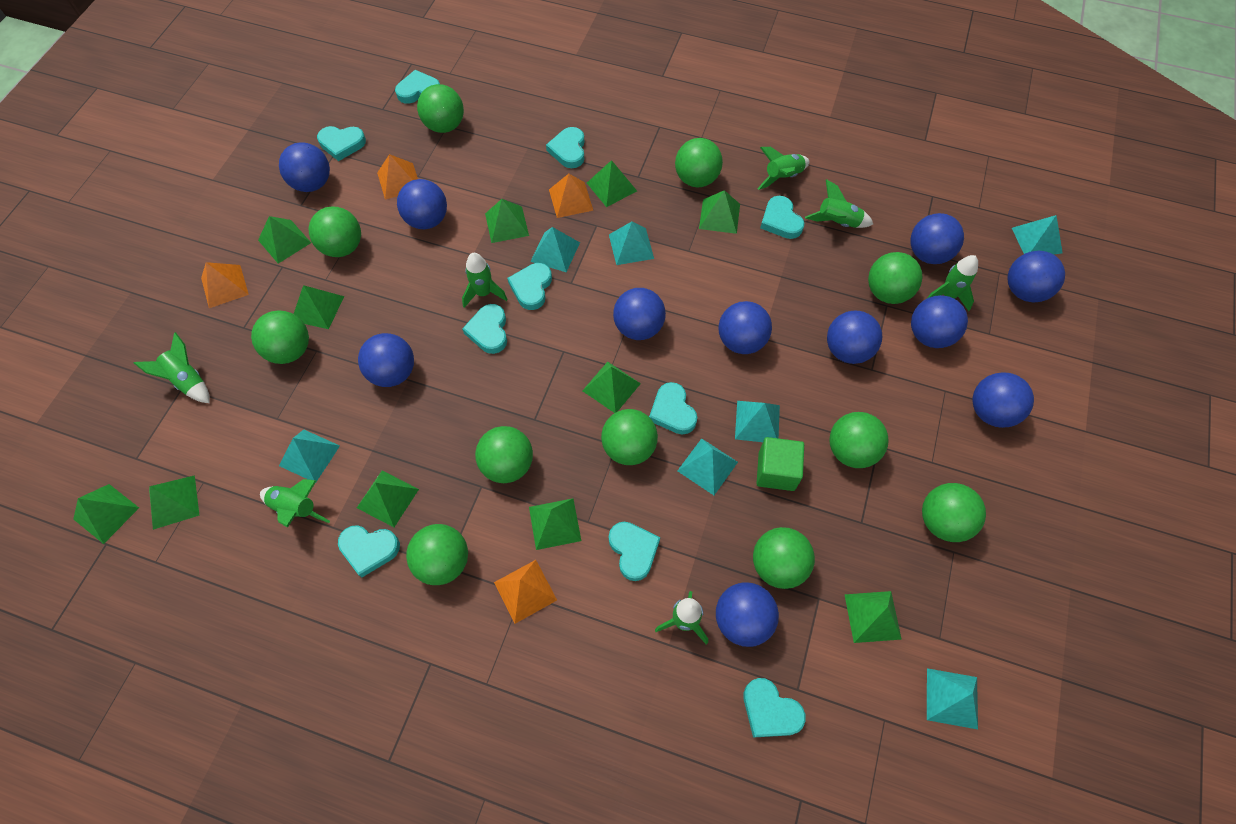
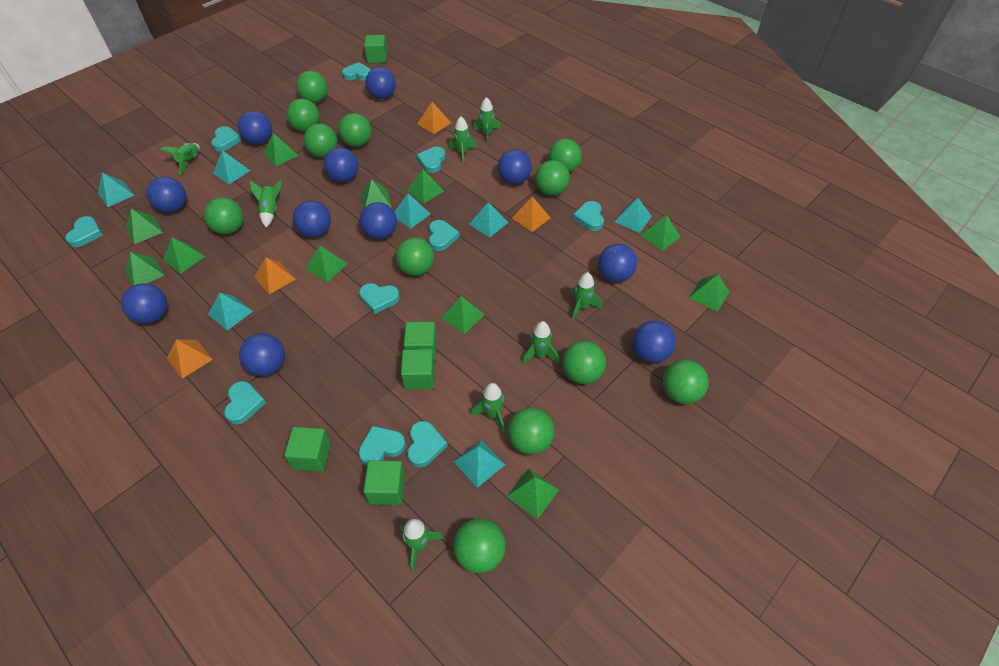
green ball: [251,310,309,364] [309,206,361,257] [406,524,468,585] [417,84,464,133] [475,426,533,483] [601,409,658,465] [675,138,723,188] [753,527,815,589] [829,412,889,468] [868,252,922,304] [922,483,986,542] = 11 -> [204,197,243,234] [287,99,320,132] [296,71,328,103] [304,123,338,158] [338,113,371,147] [396,237,434,276] [453,518,506,573] [508,407,554,455] [535,160,570,195] [548,139,582,172] [562,341,606,384] [663,360,709,404] = 12
green cube: [756,437,804,491] = 1 -> [284,427,331,472] [363,460,405,505] [364,35,388,63] [401,349,435,390] [404,322,437,361] = 5
green rocket: [134,332,210,403] [260,479,330,528] [462,253,508,308] [655,591,708,645] [757,147,809,190] [805,179,873,228] [927,255,978,311] = 7 -> [160,143,200,175] [250,180,282,227] [401,519,444,572] [449,116,477,164] [470,383,505,432] [473,97,501,144] [522,321,559,364] [571,272,602,321] = 8

